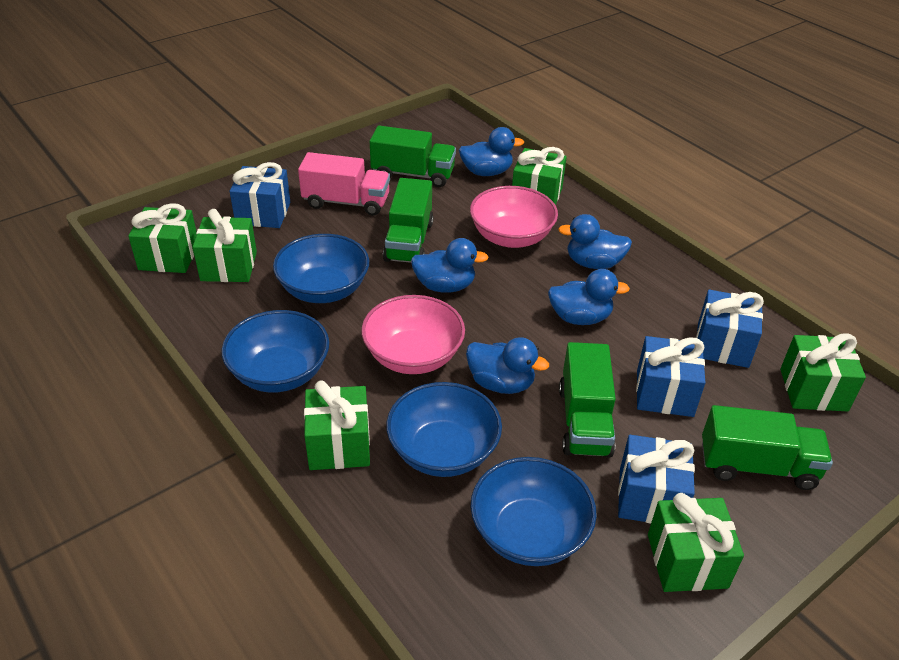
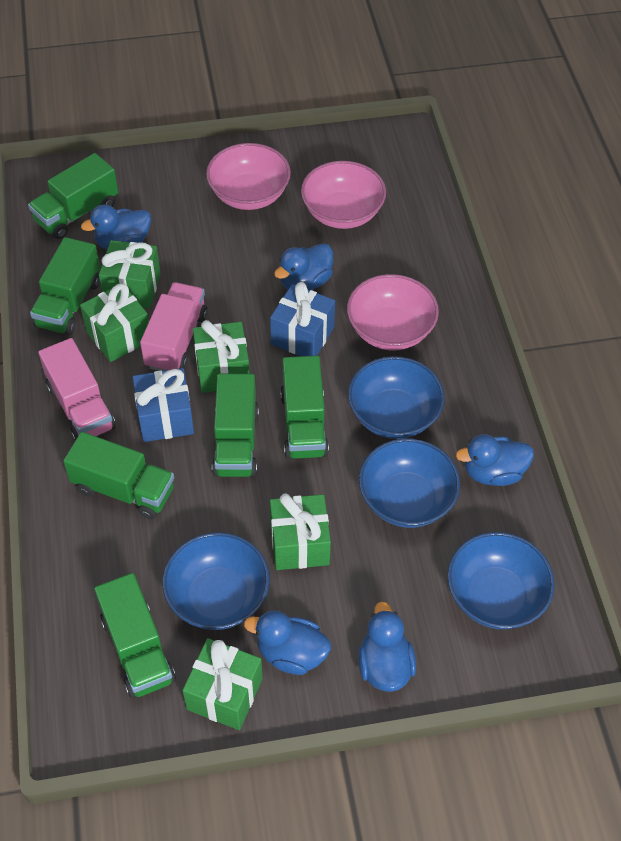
blue gift: [230,162,290,228] [618,435,695,523] [636,336,706,417] [696,290,764,368] = 4 -> [132,368,194,442] [270,282,335,356] = 2
green gift: [128,203,197,273] [193,209,257,282] [304,380,370,470] [512,147,567,205] [648,493,744,592] [780,334,866,412] = 6 -> [80,283,149,362] [99,240,161,308] [183,638,263,730] [193,320,250,393] [270,493,331,570] = 5
green truck: [370,126,456,187] [383,178,434,263] [559,342,616,457] [702,405,833,490] = 4 -> [28,153,118,239] [30,237,100,335] [63,432,174,519] [94,573,176,698] [212,374,259,477] [280,356,329,459] = 6
pink bowl: [361,295,465,374] [470,186,558,248] = 2 -> [206,143,291,210] [301,161,386,229] [347,274,439,350] = 3
pink truck: [298,152,390,216] = 1 -> [38,338,116,441] [140,282,207,371] = 2

